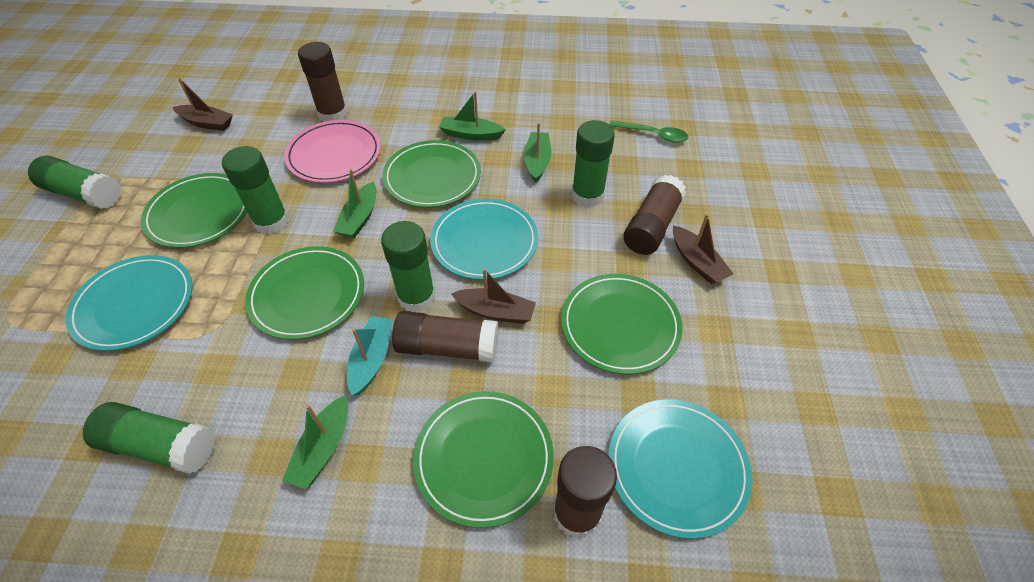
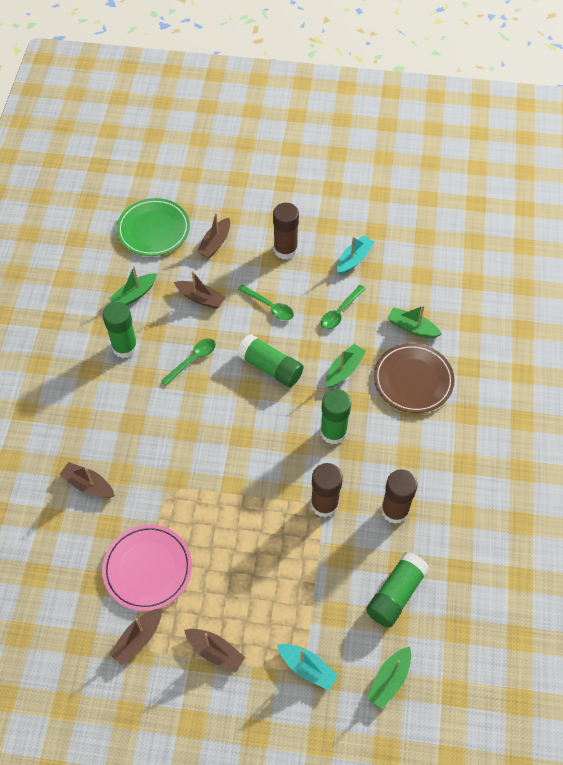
brown boat: [173,78,233,131] [451,269,536,324] [673,214,733,284] = 3 -> [59,462,115,498] [109,608,162,665] [174,271,225,309] [184,629,245,673] [197,213,230,258] = 5
brown glue stick: [298,42,347,122] [392,311,499,363] [553,446,617,538] [624,174,686,255] = 4 -> [273,203,299,260] [311,463,343,518] [381,470,418,524] = 3
brown plate: none = 0 -> [374,343,455,413] = 1
green glue stick: [28,156,121,209] [83,402,216,474] [222,146,289,234] [381,221,435,312] [572,120,615,207] = 5 -> [102,302,138,358] [237,334,304,387] [320,389,351,444] [366,552,430,628] = 4
green plate: [141,173,247,248] [245,246,364,340] [382,140,481,208] [413,391,554,528] [561,274,683,374] = 5 -> [117,198,190,256] = 1
green spoon: [609,120,688,143] = 1 -> [161,338,216,386] [238,285,294,320] [321,285,366,329] = 3
turquoise boat: [347,316,393,396] = 1 -> [277,644,339,690] [337,235,375,275] = 2
turquoise plate: [66,255,193,351] [430,199,538,280] [608,399,753,539] = 3 -> none = 0

